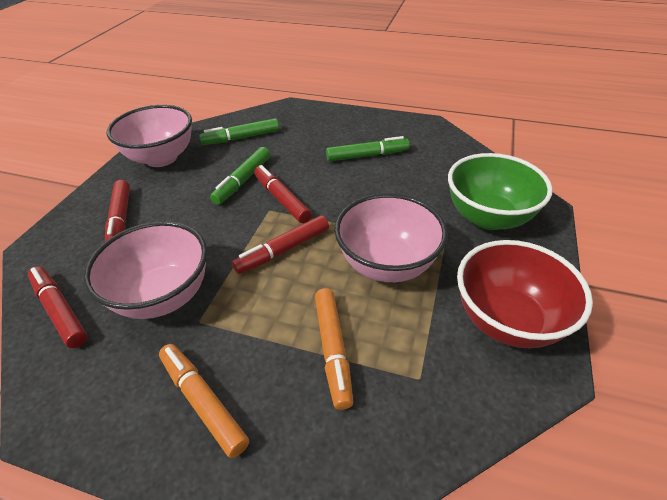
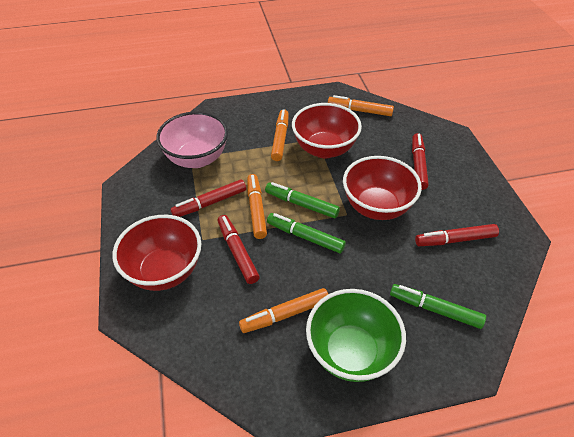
orange marker: [159,344,249,458] [315,288,353,410] = 2 -> [239,288,328,333] [247,174,267,239] [271,109,289,161] [328,95,394,116] = 4
pink bowl: [83,221,207,319] [107,105,192,167] [335,193,448,282] = 3 -> [156,112,228,168] = 1
red bowl: [457,240,593,348] = 1 -> [113,215,201,291] [292,103,362,158] [343,156,422,220] = 3

